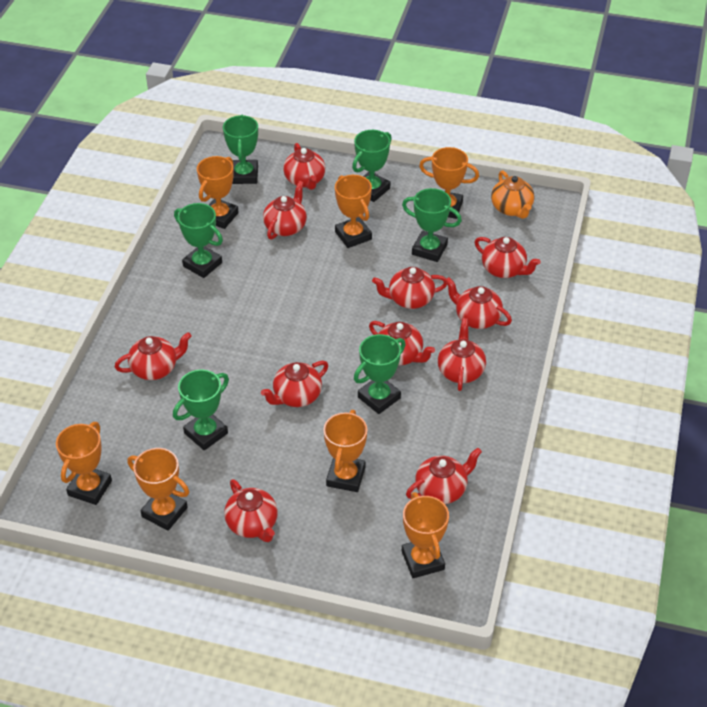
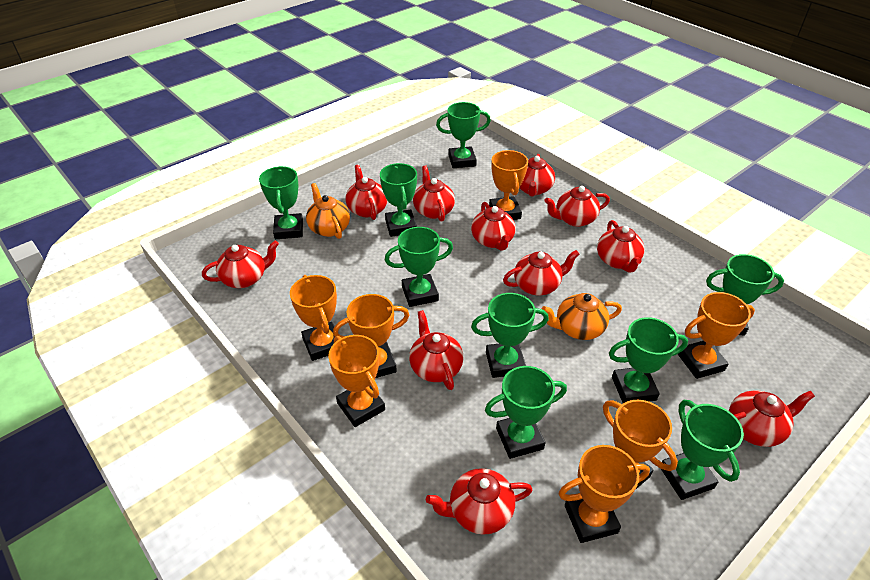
green trophy: [173,370,229,451] [174,203,223,278] [223,115,258,184] [352,130,392,202] [354,334,405,414] [402,188,462,262] = 6 -> [259,166,303,239] [380,163,417,237] [385,227,453,307] [436,102,491,168] [471,293,549,378] [485,366,567,459] [609,317,688,403] [661,400,744,500] [706,254,784,335] = 9
orange teapot: [491,170,534,219] = 1 -> [306,183,350,239] [542,293,622,340] = 2

